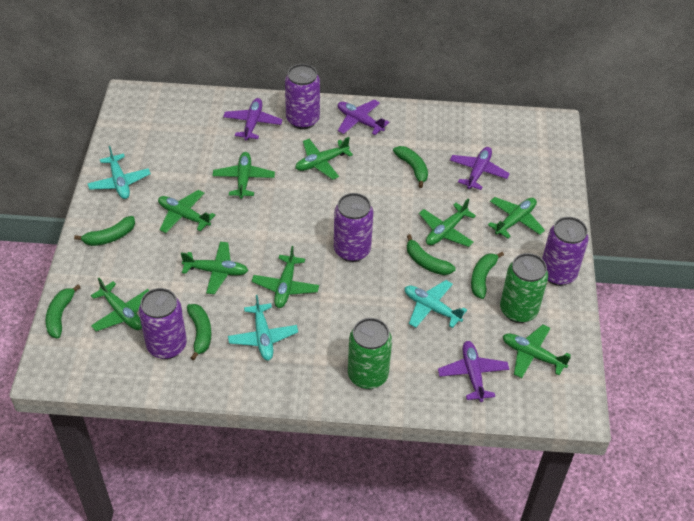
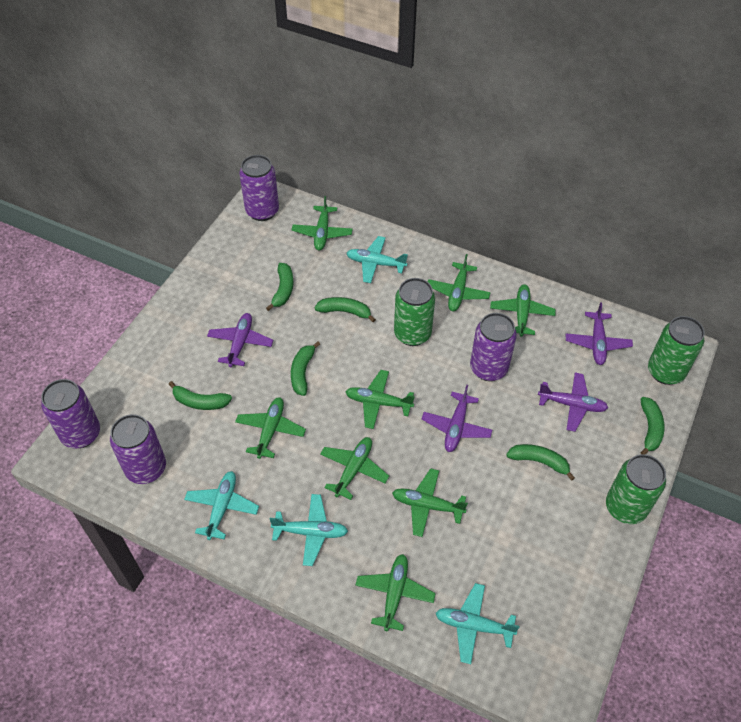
green can: [348,318,392,389] [500,253,548,323] = 2 -> [394,278,435,346] [606,454,666,524] [648,316,705,385] = 3
green plane: [91,278,149,331] [158,190,215,233] [181,242,248,294] [212,152,275,199] [252,246,319,308] [295,137,353,180] [419,198,476,247] [488,197,545,239] [503,325,571,378] = 9 -> [235,397,306,459] [292,196,352,251] [320,437,389,500] [345,370,415,429] [355,554,436,631] [392,468,468,537] [428,254,491,311] [490,284,556,337] = 8
turquoise plane: [87,146,151,199] [228,295,298,361] [405,280,467,328] = 3 -> [184,471,259,540] [270,494,348,566] [346,236,408,283] [436,583,520,664] = 4

